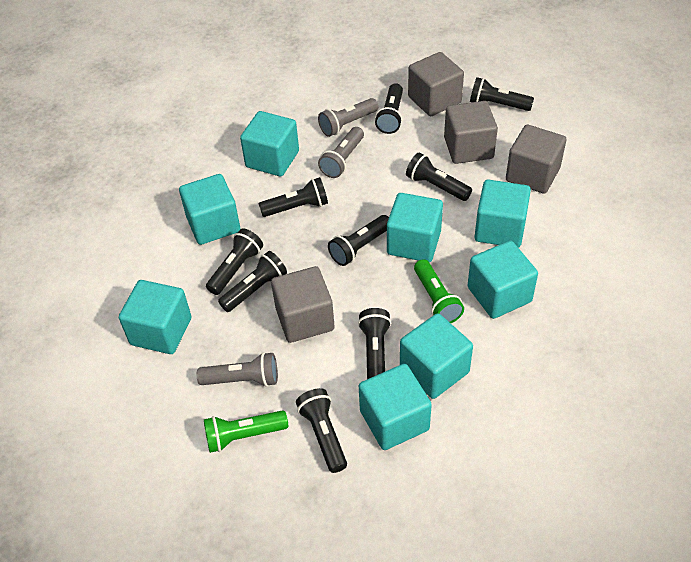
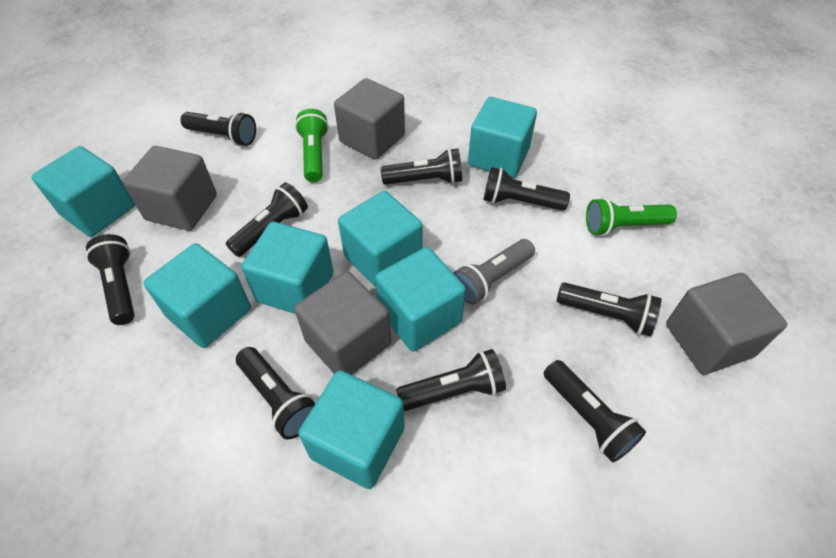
grey flashlight: [197,352,278,387] [318,98,378,137] [318,127,364,178] = 3 -> [454,239,535,304] = 1
turquoise cube: [119,280,192,354] [179,174,240,245] [240,111,299,176] [359,364,432,450] [387,193,443,262] [400,313,473,399] [467,241,538,319] [475,180,531,248] = 8 -> [31,146,135,237] [143,243,251,348] [242,222,333,314] [298,370,405,489] [338,191,422,287] [375,247,466,352] [468,97,537,178] = 7

